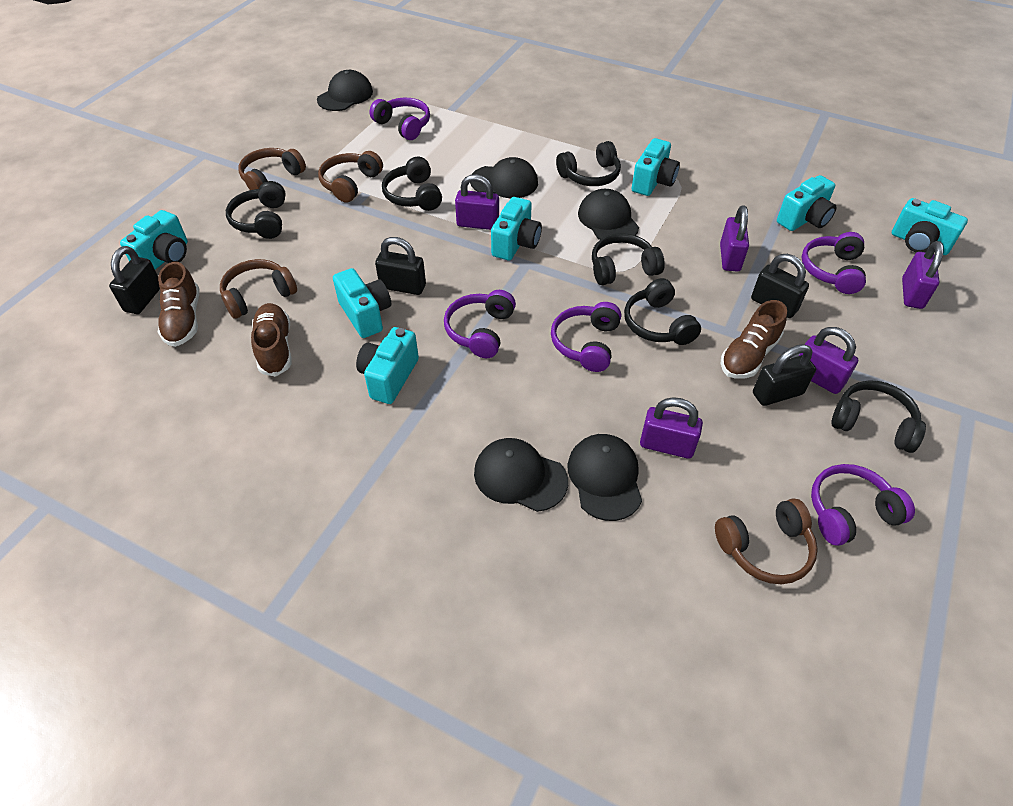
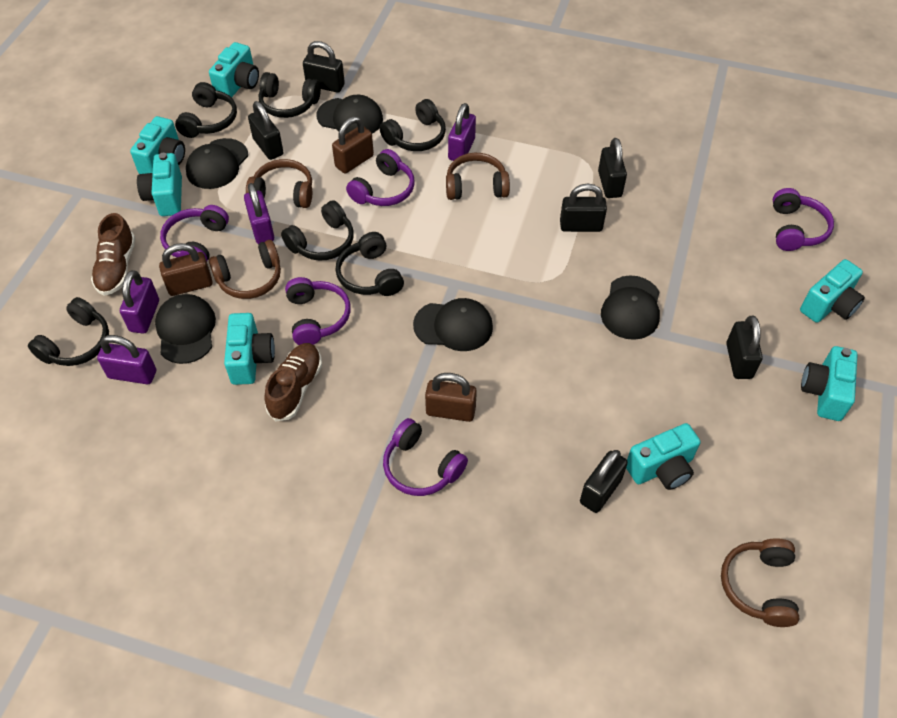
black padlock: [109,246,160,314] [375,237,426,295] [751,254,809,318] [753,344,816,406] = 4 -> [248,101,283,160] [303,41,345,93] [560,184,607,232] [580,450,628,513] [598,138,627,198] [726,316,763,379] = 6
brown padlock: none = 0 -> [159,243,213,296] [332,117,374,174] [425,373,477,422] = 3
brown shoe: [158,262,199,347] [251,303,292,376] [721,300,787,379] = 3 -> [91,213,136,296] [264,343,322,421] = 2
purple padlock: [455,174,499,230] [640,397,703,459] [720,205,749,271] [799,327,858,394] [902,241,944,309] = 5 -> [97,335,156,384] [120,270,159,333] [244,183,274,244] [448,103,476,161] = 4

